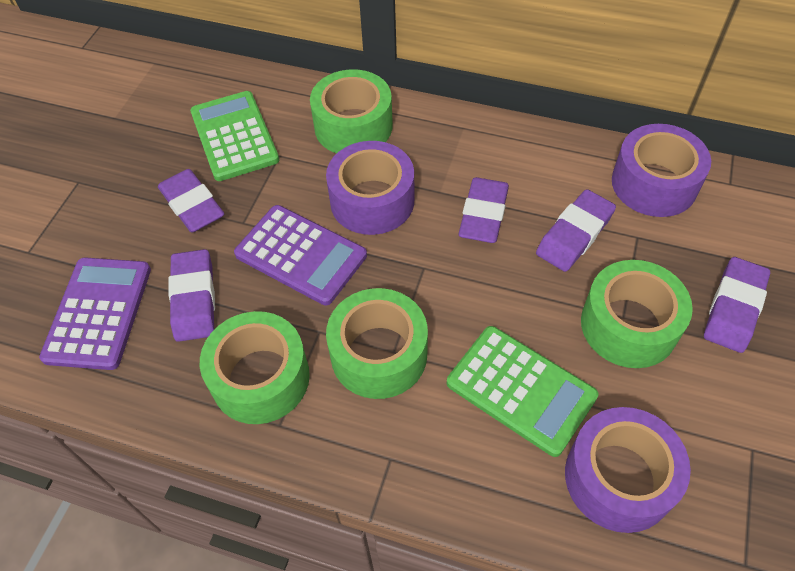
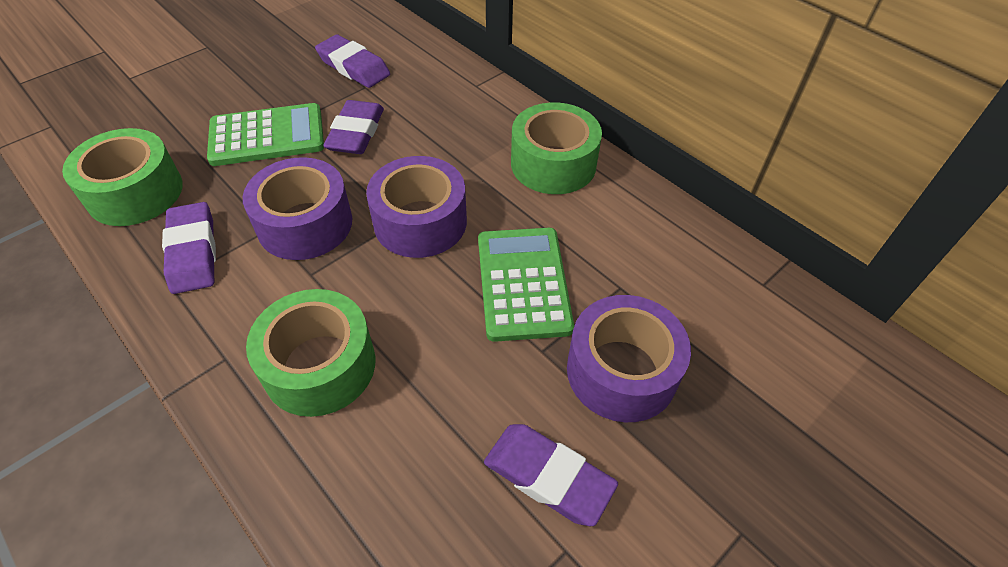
green tape: [200,311,310,424] [310,69,393,153] [326,288,428,399] [581,260,693,368] = 4 -> [62,128,183,226] [246,289,375,417] [511,102,602,194] = 3
purple calculator: [39,257,151,370] [234,205,367,305] = 2 -> none = 0
purple eraser: [158,169,224,233] [168,249,215,342] [458,177,509,243] [536,189,616,272] [704,257,770,353] = 5 -> [162,202,216,294] [315,35,390,88] [323,100,384,154] [484,424,618,526] = 4

